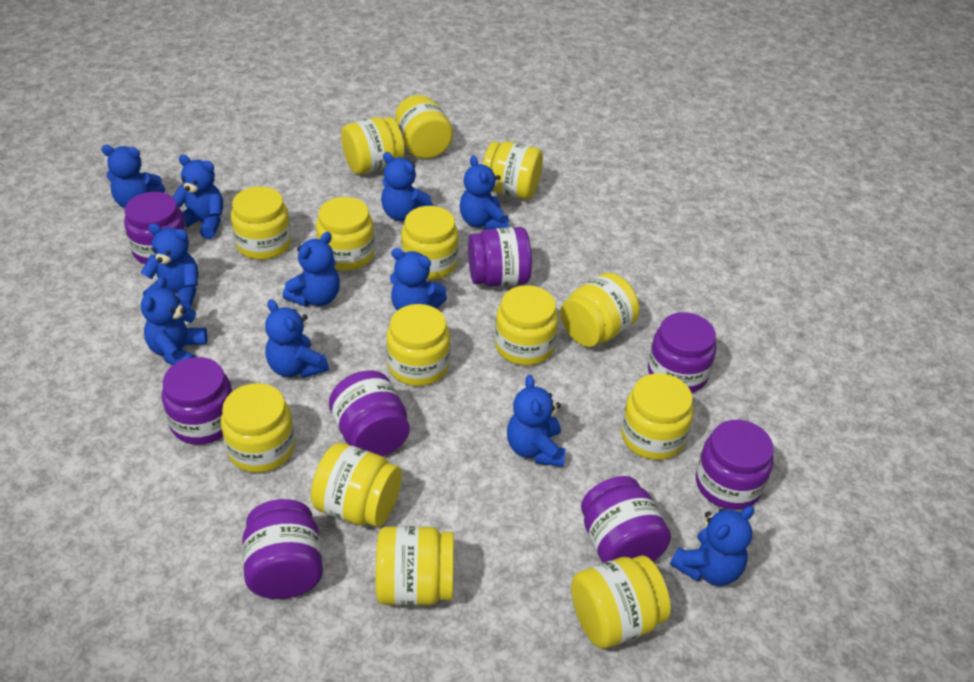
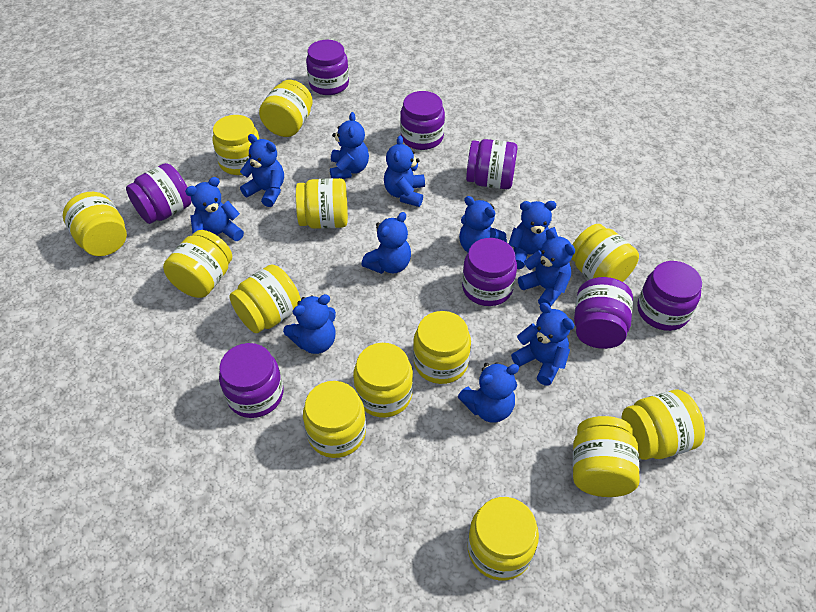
yellow jar: [221,383,295,473] [231,186,291,260] [311,443,402,527] [316,197,374,271] [341,117,404,175] [376,526,454,606] [387,304,450,386] [395,95,453,159] [401,206,459,280] [483,141,543,200] [495,285,558,365] [560,273,639,347] [571,555,671,649] [621,373,694,460] = 14 -> [63,192,127,256] [163,230,232,298] [212,115,260,175] [229,265,301,333] [259,80,313,137] [296,178,348,229] [303,381,366,458] [353,343,413,418] [413,311,471,384] [467,497,539,581] [572,224,639,282] [573,416,640,497] [621,390,705,460] = 13

